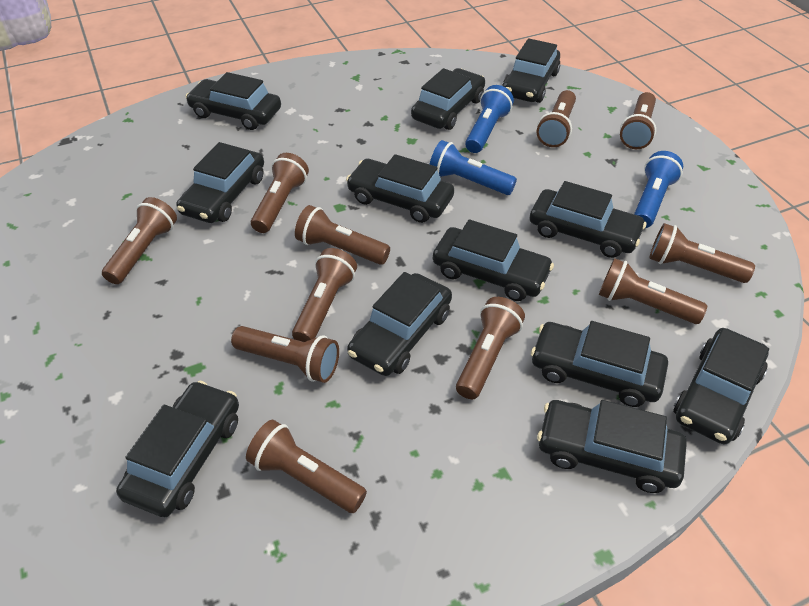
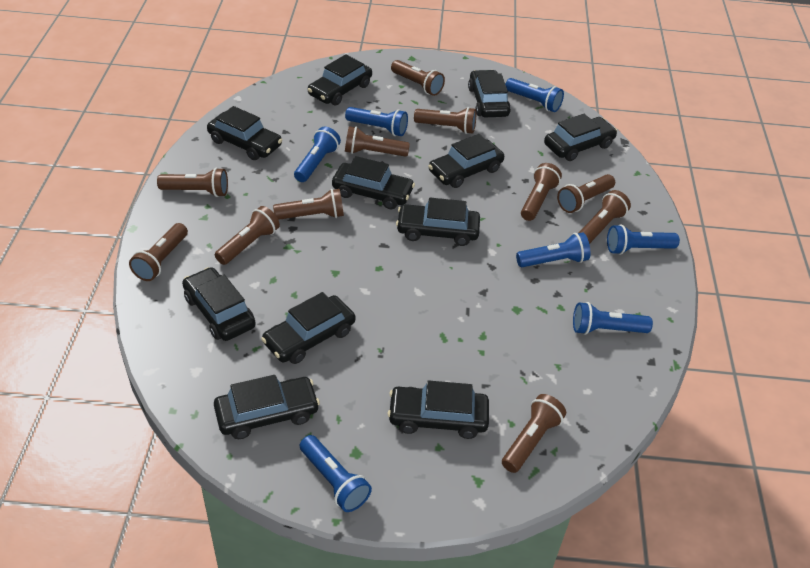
black car: [116,381,239,517] [176,142,264,223] [186,72,281,130] [346,154,454,223] [347,272,452,376] [411,68,485,130] [433,219,554,301] [502,38,560,103] [530,181,646,258] [531,321,668,407] [537,400,687,493] [673,328,769,444] = 12 -> [182,267,256,341] [207,106,282,160] [214,375,320,439] [261,292,355,364] [308,54,372,106] [332,156,415,210] [387,380,489,439] [396,198,480,246] [428,134,504,188] [468,70,511,117] [544,114,617,161] = 11
blue flashlight: [430,140,517,195] [465,85,514,153] [634,151,683,228] = 3 -> [294,127,341,182] [300,435,372,512] [345,107,408,136] [505,78,564,112] [516,232,591,267] [573,302,653,335] [607,224,680,255] = 7

